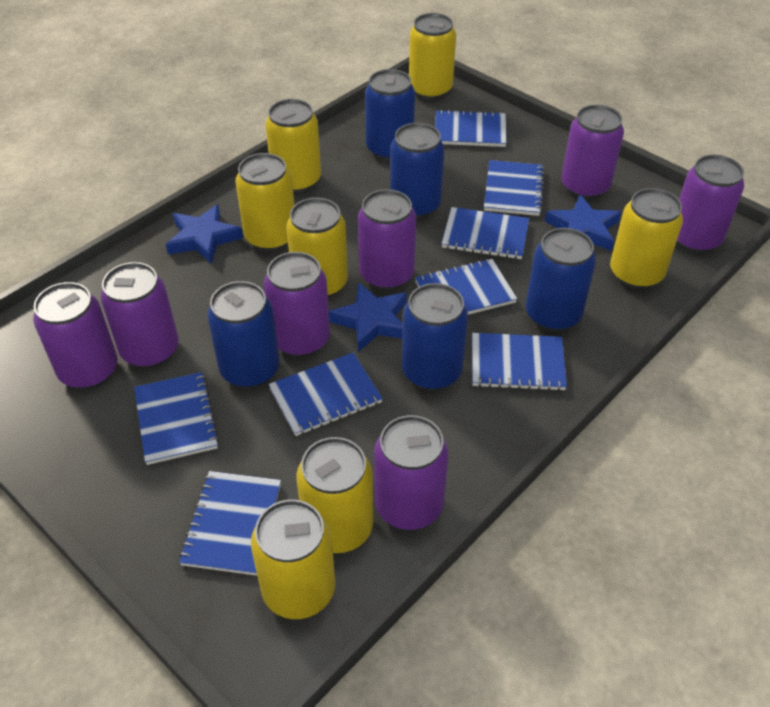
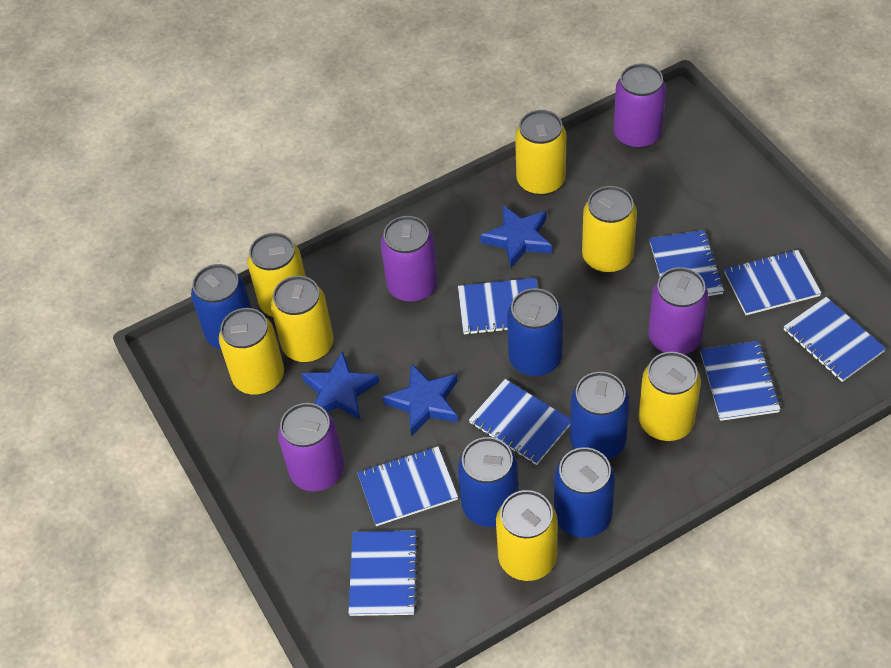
purple can: [33,282,118,389] [101,262,179,368] [264,252,330,357] [358,189,416,290] [374,415,449,530] [561,105,624,199] [676,155,744,253] = 7 -> [278,403,344,492] [381,216,438,303] [613,63,666,149] [648,267,709,354] = 4

